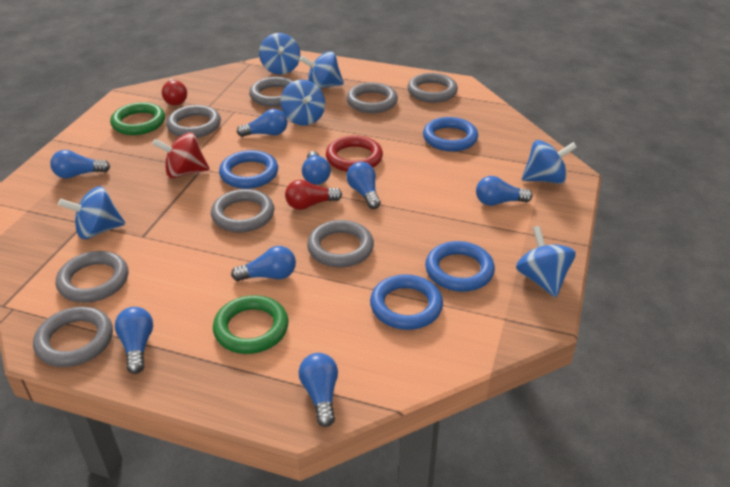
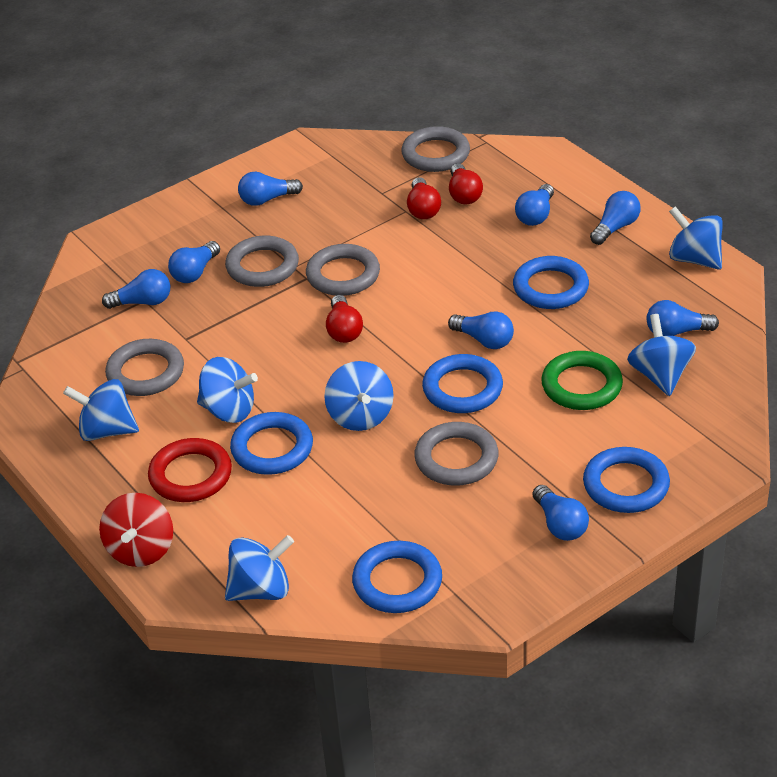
blue ring: [219,150,278,189] [370,274,443,330] [423,117,478,152] [425,241,495,292] = 4 -> [230,412,313,475] [352,541,442,613] [422,354,503,413] [513,256,589,309] [583,447,670,513] = 5
green ring: [110,102,165,135] [213,295,289,354] = 2 -> [541,351,623,410] = 1
grey ring: [33,307,113,367] [56,251,128,303] [166,105,221,138] [211,189,275,232] [249,77,293,107] [307,220,374,267] [347,82,398,113] [407,73,458,103] = 8 -> [105,339,184,396] [225,235,299,287] [306,244,380,296] [401,126,470,172] [414,422,499,486] = 5
red light bulb: [162,79,187,105] [285,180,342,210] = 2 -> [326,295,363,343] [407,177,441,219] [449,163,483,204] = 3

